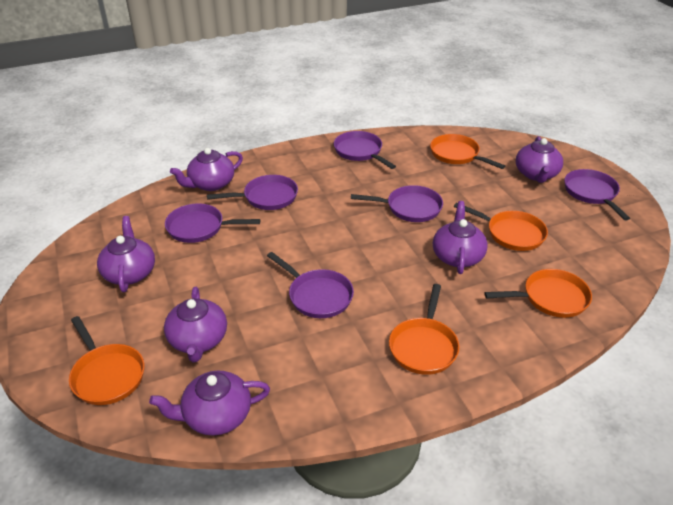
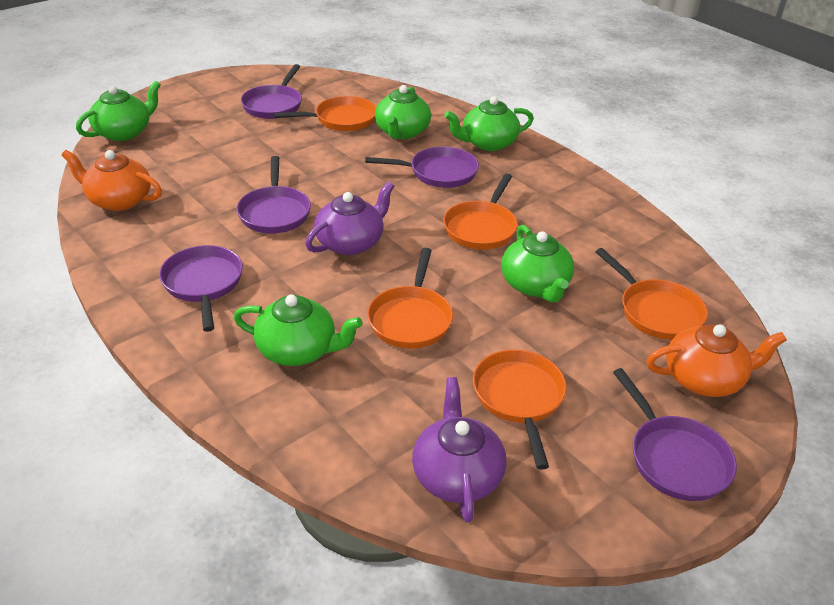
green teapot: none = 0 -> [76,81,161,141] [234,294,363,366] [375,85,431,139] [444,96,534,151] [501,225,574,303] = 5
orange teapot: none = 0 -> [62,150,162,211] [646,324,787,397] = 2
purple pan: [165,204,261,243] [207,175,298,210] [267,252,354,318] [334,131,396,169] [351,185,443,222] [564,169,630,221] = 6 -> [159,245,243,332] [237,156,311,234] [241,64,302,119] [365,146,479,188] [613,368,737,501] = 5
purple teapot: [97,216,155,292] [149,371,270,436] [164,287,227,362] [170,148,243,191] [433,201,488,274] [516,136,563,183] = 6 -> [305,182,394,255] [412,377,506,523] = 2

